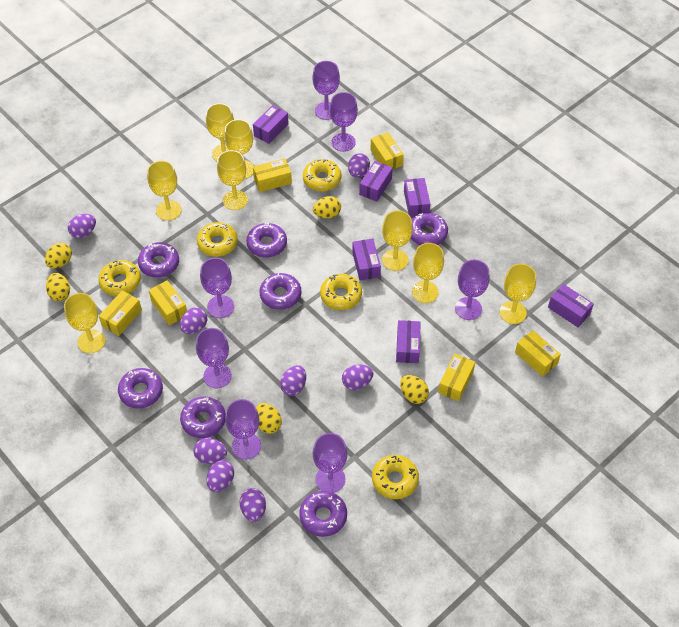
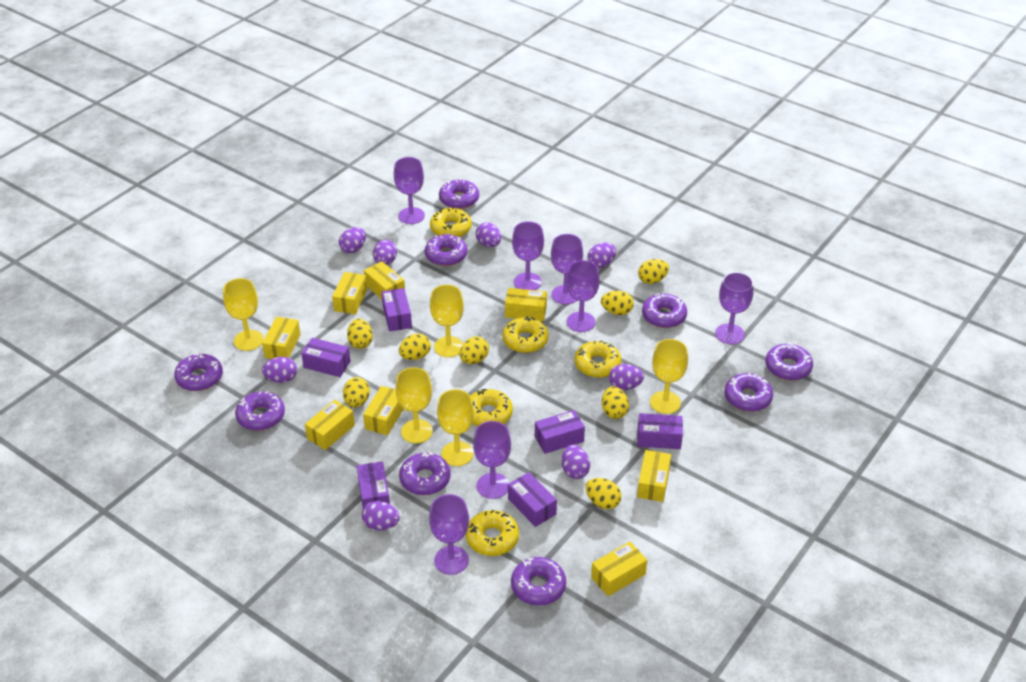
purple donut: [118,368,163,409] [138,242,179,278] [180,396,225,438] [246,223,287,258] [259,273,301,310] [299,491,347,537] [411,212,448,245] = 7 -> [174,353,223,391] [235,391,285,431] [399,452,451,495] [425,234,467,266] [439,179,479,209] [511,557,566,606] [642,293,687,328] [724,373,773,412] [765,343,813,380] = 9
yellow box: [99,290,142,336] [149,280,187,325] [253,158,292,192] [370,132,404,169] [438,354,475,401] [515,330,561,377] = 6 -> [262,317,301,359] [305,400,355,450] [332,272,367,314] [363,386,404,435] [364,261,405,299] [505,288,547,321] [591,541,647,596] [637,450,671,502] = 8
yellow egg: [45,243,72,269] [46,273,70,301] [256,403,282,434] [313,196,341,219] [400,375,429,404] = 5 -> [343,377,370,408] [347,319,373,349] [399,333,431,360] [460,336,489,364] [586,478,621,509] [601,290,634,315] [602,386,629,419] [638,259,669,284] = 8
yellow goblet: [64,293,106,353] [147,161,182,221] [206,103,234,161] [217,150,248,210] [224,119,254,179] [382,210,413,271] [412,243,444,303] [499,264,536,324] = 8 -> [223,278,264,351] [396,367,433,443] [430,285,464,357] [437,389,474,466] [650,339,688,414] = 5

